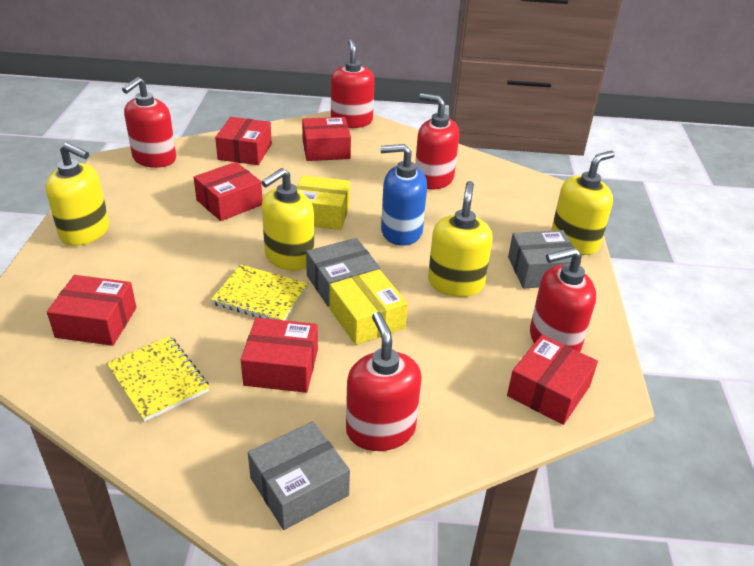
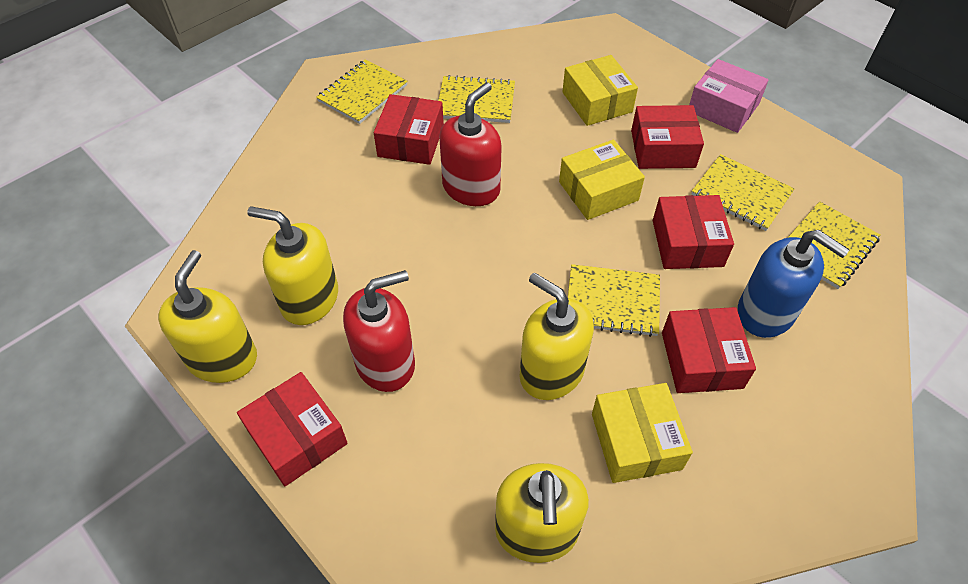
grey box: [248,421,350,530] [306,238,380,307] [508,230,581,289] = 3 -> none = 0
pink box: none = 0 -> [689,59,769,133] = 1
red box: [47,275,136,346] [193,162,263,221] [215,117,272,165] [241,318,318,393] [302,117,351,161] [507,335,598,425] = 6 -> [237,372,348,486] [374,94,444,165] [631,105,704,169] [653,195,734,269] [662,307,756,393] = 5
red soap dispenser: [122,77,176,168] [331,39,375,128] [346,312,422,451] [415,93,459,190] [530,247,596,352] = 5 -> [343,270,415,392] [439,82,502,206] = 2
yellow box: [297,175,350,230] [330,269,408,345] = 2 -> [559,140,645,220] [562,55,638,126] [592,383,693,483] = 3
yellow notebook: [106,336,209,422] [211,265,308,320] = 2 -> [316,59,408,124] [438,75,515,123] [568,264,660,337] [691,154,795,231] [788,201,881,289] = 5

